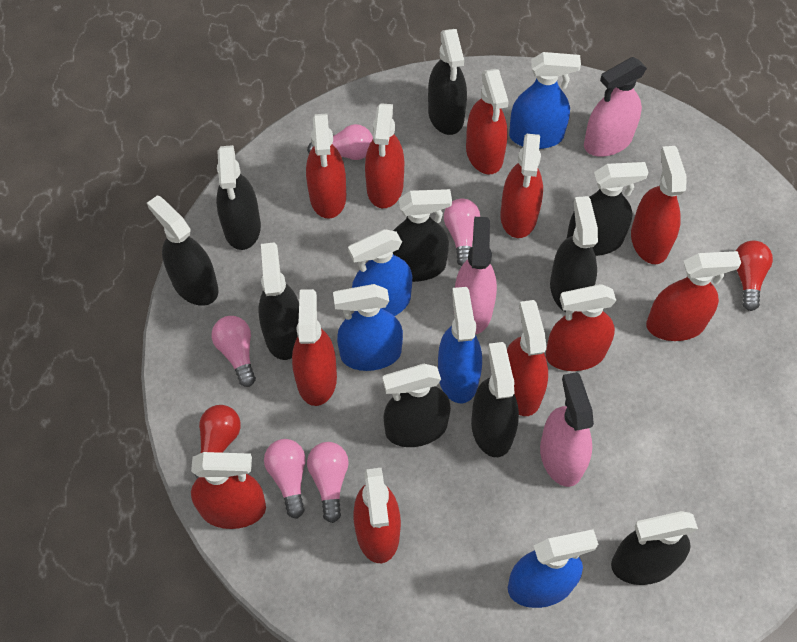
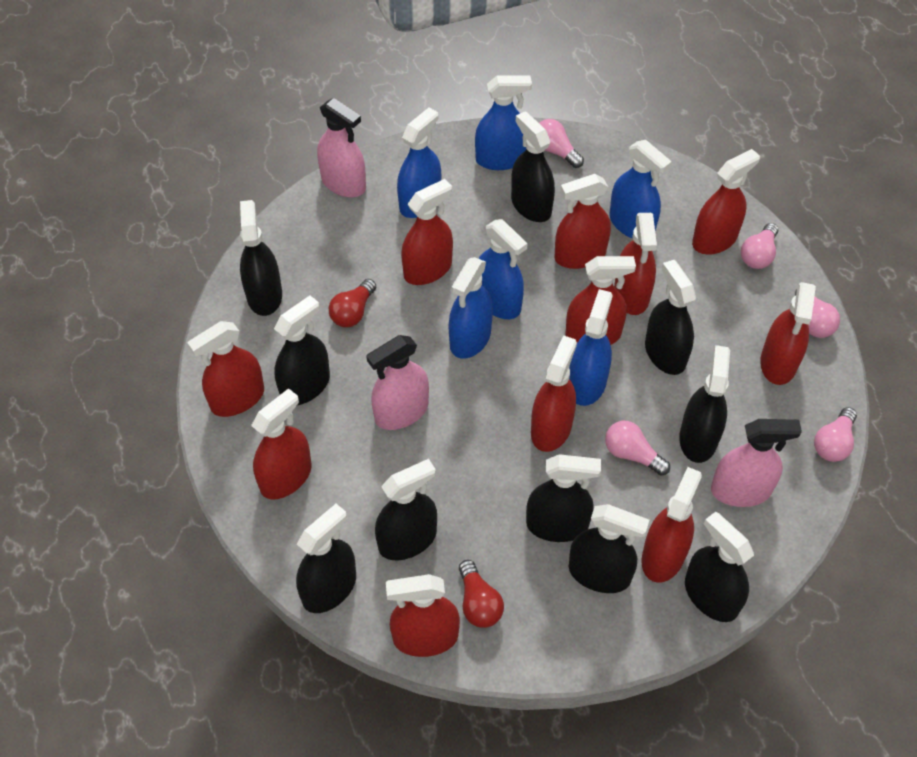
blue spray bottle: [333,284,403,371] [348,229,412,316] [438,287,482,403] [508,529,598,608] [509,52,581,149] = 5 -> [397,108,441,218] [449,257,493,359] [475,75,532,170] [479,219,528,319] [569,289,613,406] [610,140,672,238] = 6

